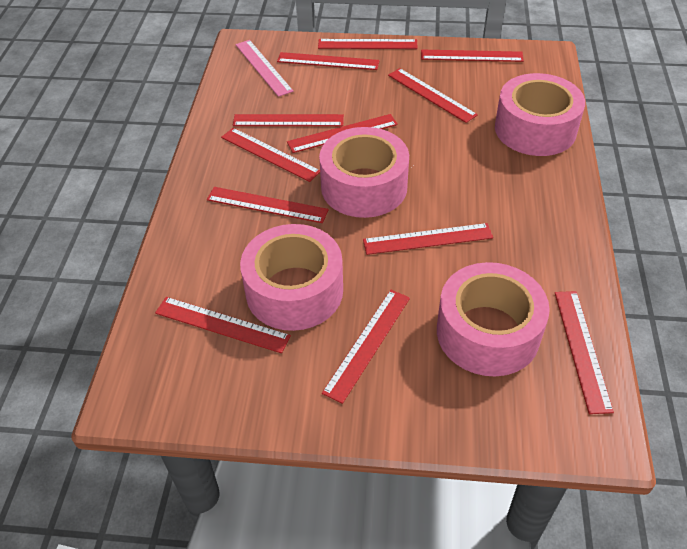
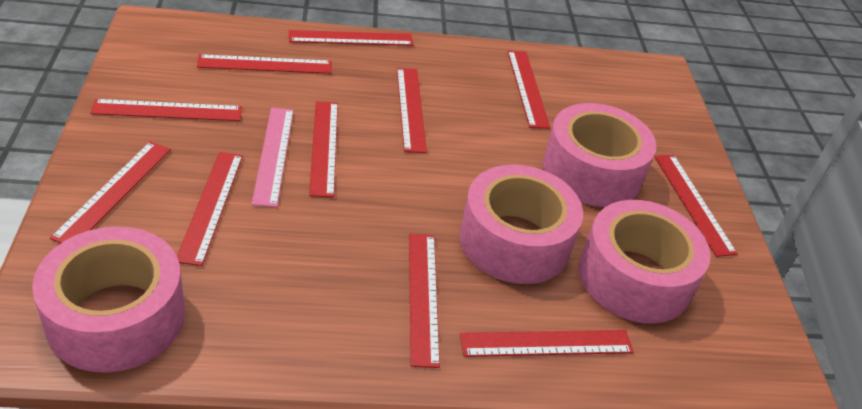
red ruler: [155,297,291,353] [207,187,329,223] [221,128,320,182] [233,114,344,126] [277,52,380,70] [287,114,398,153] [318,39,418,49] [322,290,410,404] [363,223,493,255] [388,68,478,123] [421,50,524,62] [555,291,614,414] = 12 -> [50,142,171,243] [91,99,242,121] [177,152,243,266] [197,54,332,74] [289,30,414,46] [309,101,338,198] [397,68,427,153] [409,234,440,368] [460,330,634,357] [508,51,550,129] [654,155,738,257] = 11

